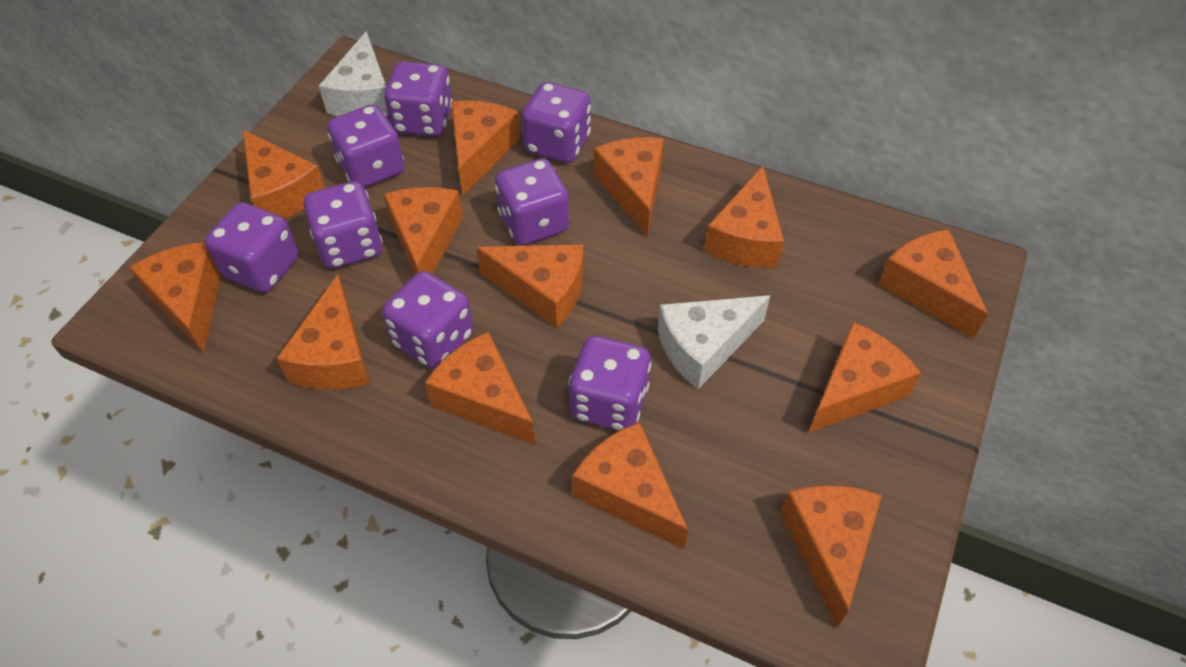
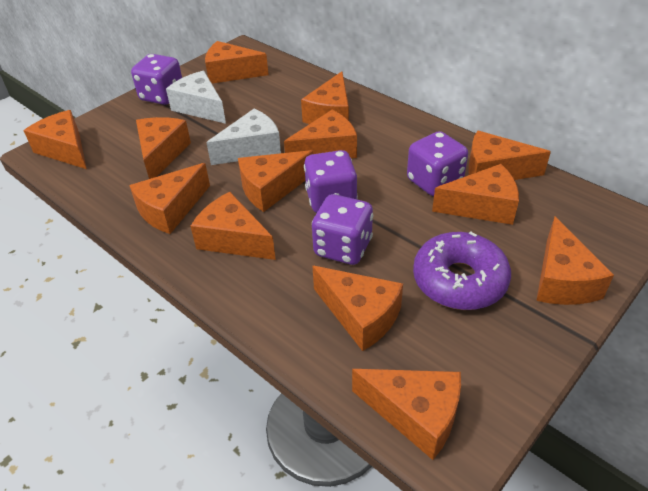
purple dice: [205,202,298,293] [304,181,383,269] [327,104,404,188] [382,271,473,369] [384,61,453,137] [495,158,569,245] [522,82,591,163] [568,336,651,431] = 8 -> [131,54,182,105] [304,150,358,213] [312,194,373,265] [407,131,468,196] = 4
purple donut: none = 0 -> [413,231,511,310] = 1

